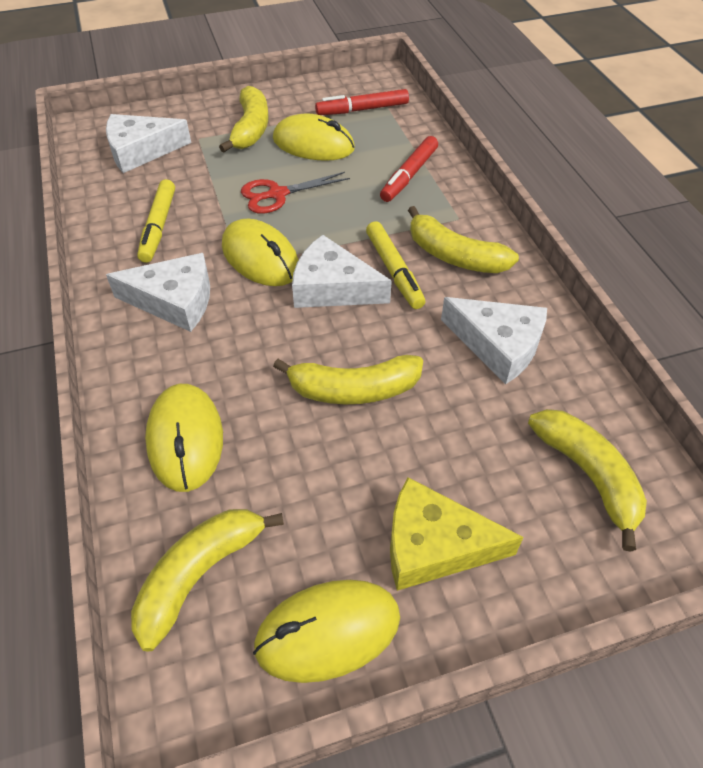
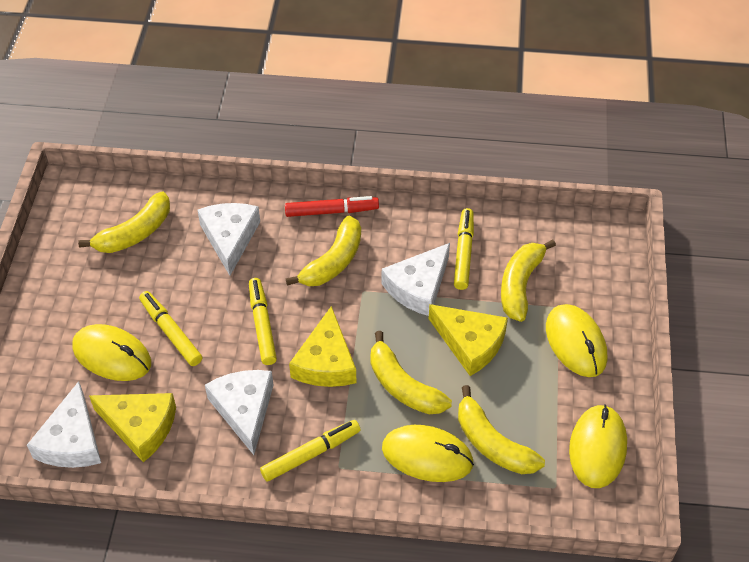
red marker: [315,89,409,115] [380,136,438,202] = 2 -> [285,196,379,217] = 1
red scissors: [241,172,350,214] = 1 -> none = 0
yellow cheese: [390,477,524,591] = 1 -> [89,393,176,462] [289,306,356,387] [429,304,508,376] = 3
yellow marker: [137,179,175,263] [366,221,425,309] = 2 -> [139,291,202,366] [249,278,277,365] [260,420,361,481] [454,208,474,290] = 4

